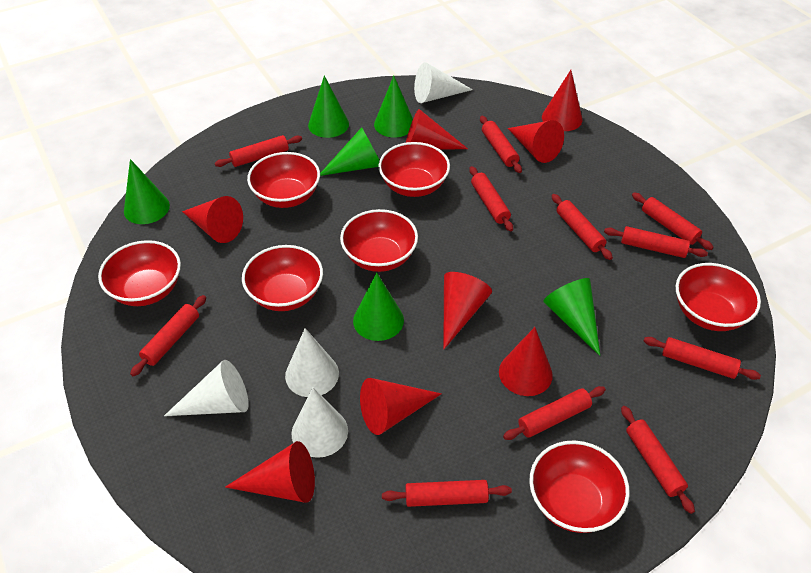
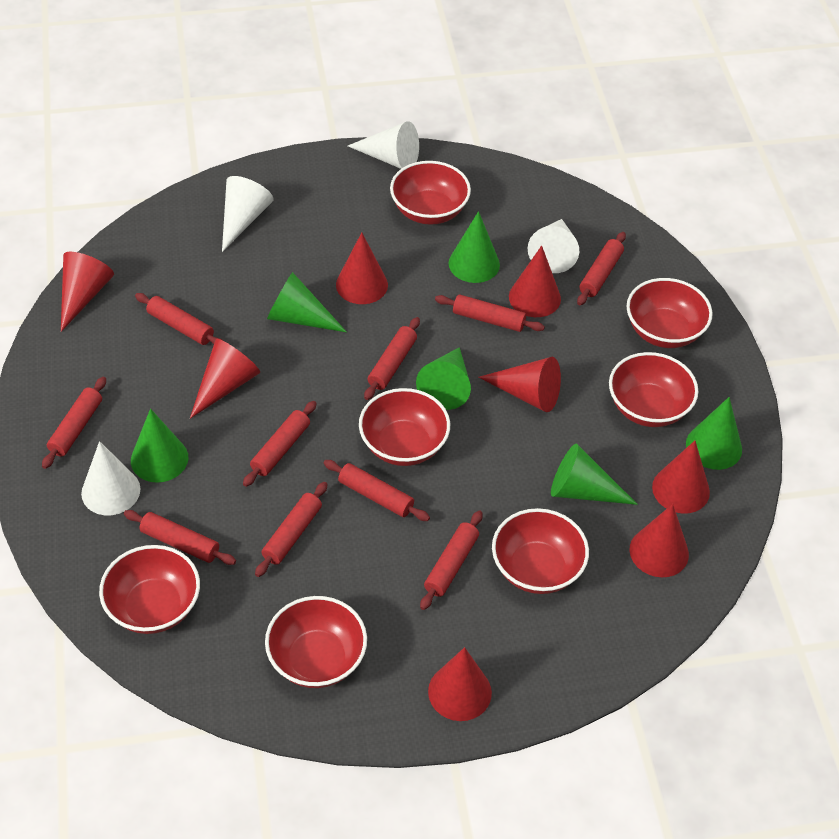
red rolling pin: [130,295,206,376] [215,135,302,167] [382,480,512,507] [469,166,513,232] [480,116,522,173] [503,386,606,440] [552,194,613,260] [604,226,708,258] [621,406,695,514] [632,193,714,250] [644,337,761,380] = 11 -> [42,377,106,469] [124,510,236,565] [135,293,222,345] [243,401,317,487] [255,482,327,577] [324,460,430,521] [364,317,420,400] [420,510,483,610] [435,294,545,332] [577,232,626,305] = 10

